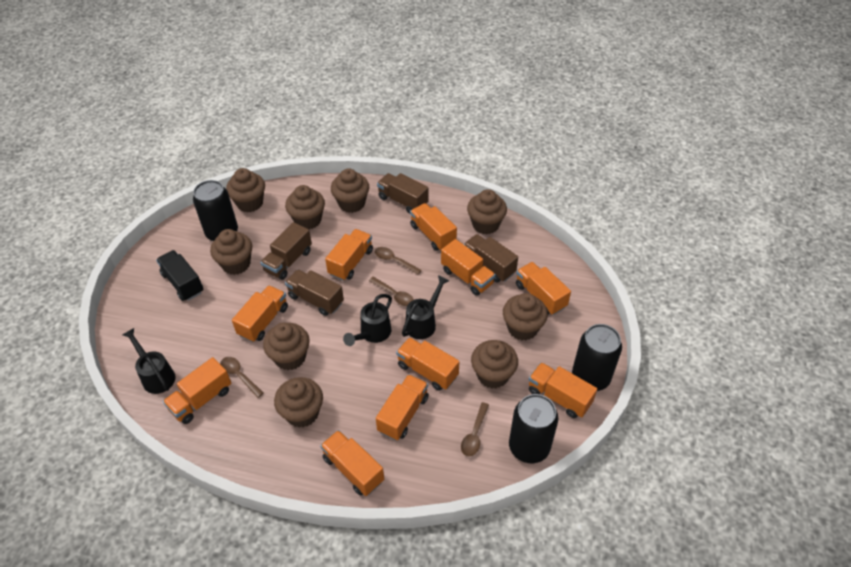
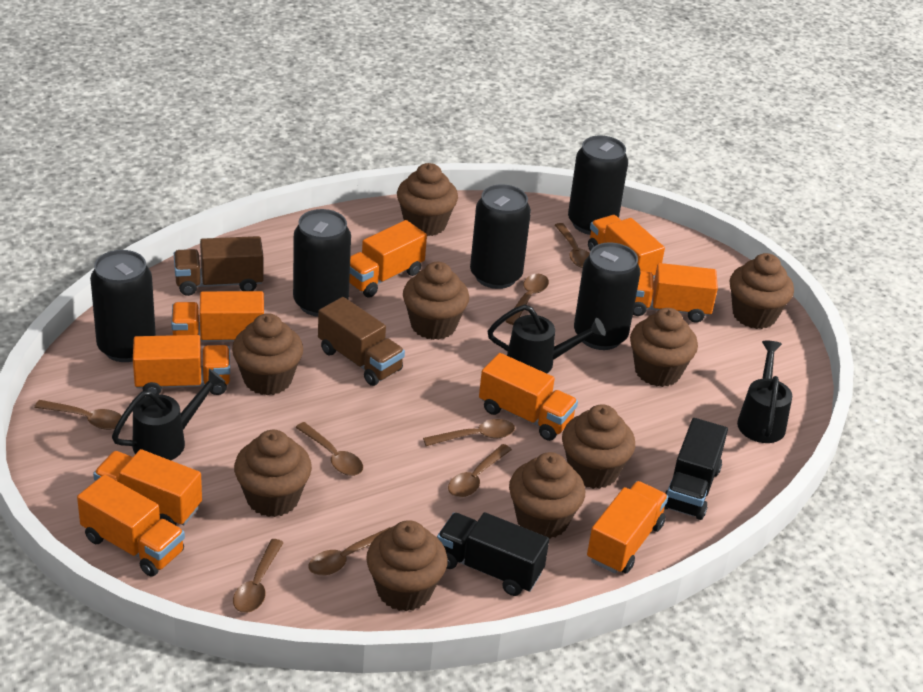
black can: [193,180,238,241] [509,394,558,463] [572,324,622,391] = 3 -> [90,250,156,362] [293,209,351,317] [470,184,531,289] [568,136,628,235] [574,242,640,350] = 5
black truck: [156,250,203,301] = 1 -> [437,512,549,596] [664,418,728,520] = 2
brown spoon: [220,357,264,398] [369,277,414,306] [375,247,422,275] [461,402,489,457] = 4 -> [34,400,122,430] [233,539,284,613] [295,422,363,476] [309,527,391,576] [423,419,515,446] [448,444,512,497] [505,274,549,325] [555,223,590,268] = 8
brown truck: [260,222,312,280] [285,269,344,316] [377,173,429,214] [464,234,518,283] = 4 -> [174,236,264,296] [318,297,405,386] = 2
orange truck: [163,357,231,424] [232,285,288,342] [320,430,384,496] [325,229,373,281] [376,374,429,440] [396,337,459,391] [410,203,457,251] [441,239,495,296] [516,262,571,315] [529,362,597,418] = 10 -> [77,474,185,577] [93,449,202,525] [133,335,230,395] [171,291,264,342] [349,220,427,298] [479,353,578,441] [587,481,668,574] [588,215,665,279] [633,263,718,323] = 9

